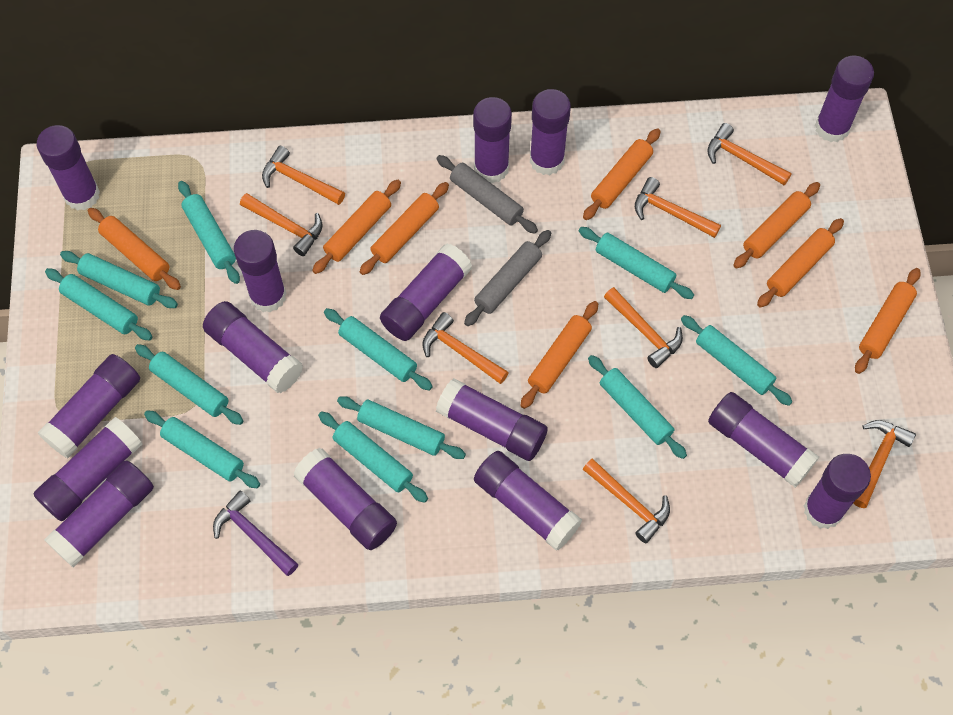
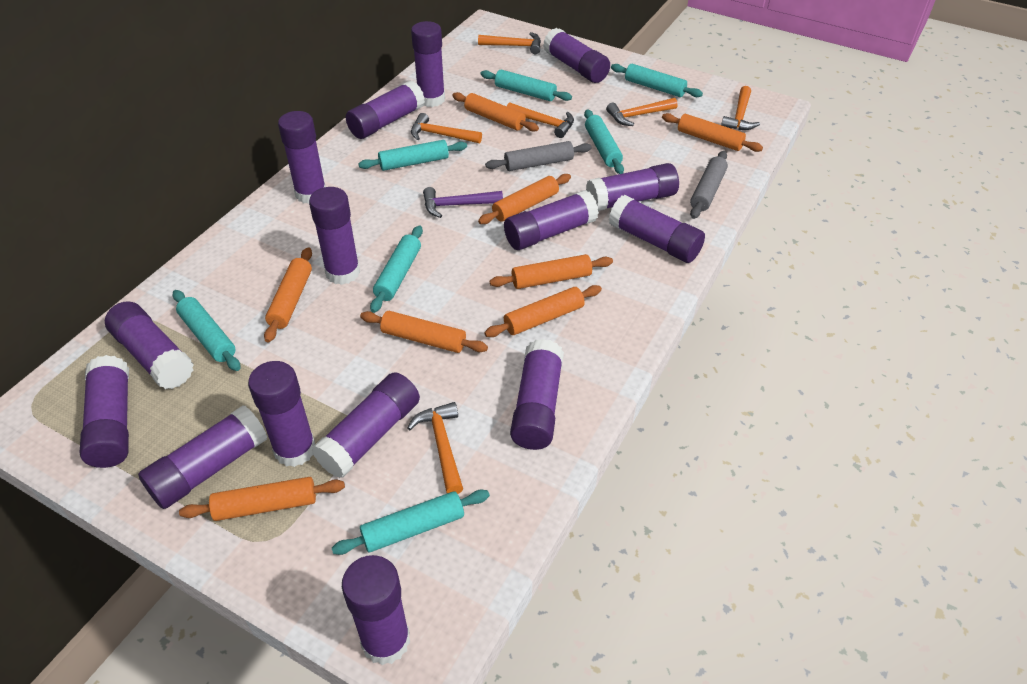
orange hammer: [240,193,323,256] [262,146,345,205] [423,312,509,384] [583,458,670,543] [604,287,683,368] [635,177,721,238] [707,123,791,185] [853,420,916,508] = 8 -> [407,402,463,494] [411,113,482,143] [478,32,541,54] [507,102,574,138] [606,98,678,126] [721,86,760,130] = 6
turquoise rolling pin: [45,268,153,340] [60,251,178,308] [135,344,243,425] [144,410,260,488] [178,181,240,284] [318,411,428,503] [324,308,433,391] [337,396,466,459] [578,227,694,299] [588,355,687,459] [681,315,792,406] = 11 -> [173,290,240,371] [332,489,490,555] [358,140,467,171] [370,225,423,313] [480,70,572,101] [584,109,624,174] [611,64,703,97] = 7

